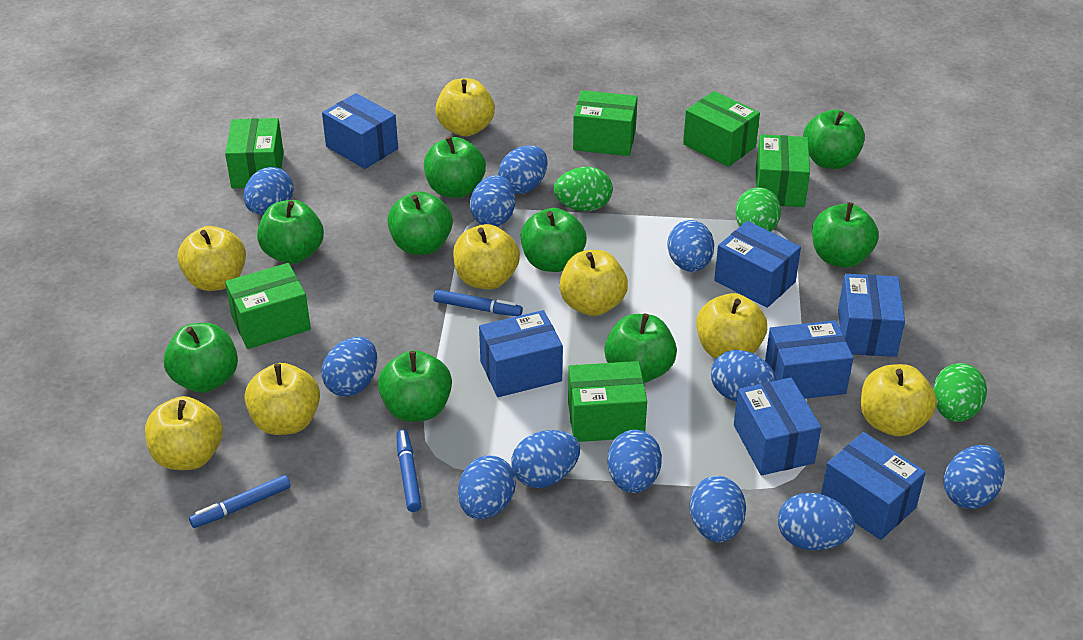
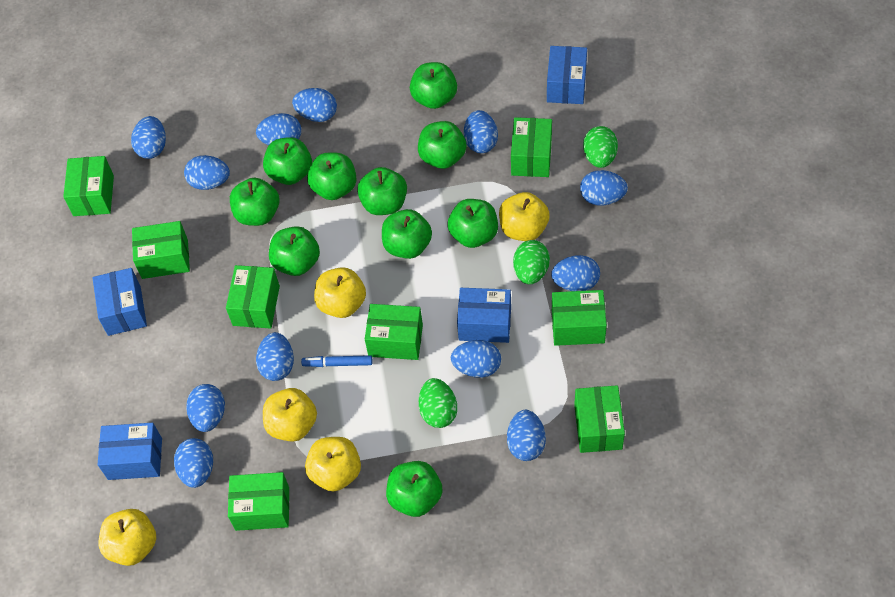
blue box: [322,93,398,169] [479,310,563,397] [714,221,801,308] [734,378,821,475] [765,320,853,399] [821,432,926,540] [838,274,905,357] = 7 -> [92,268,147,336] [97,423,162,480] [457,288,511,343] [547,46,587,104] = 4
blue marker: [189,475,291,528] [396,429,421,512] [433,289,523,316] = 3 -> [301,355,372,367] = 1
green apple: [164,323,238,393] [257,200,324,264] [378,350,452,422] [387,191,453,255] [424,136,486,198] [521,208,586,272] [604,313,677,383] [803,109,865,169] [812,202,879,268] = 9 -> [230,178,279,226] [263,137,312,185] [269,226,320,276] [307,153,357,200] [357,167,407,215] [382,209,432,259] [386,461,443,517] [410,62,457,109] [418,121,467,169] [448,199,498,248] = 10
green box: [225,118,284,188] [225,263,311,349] [568,361,647,442] [573,90,638,156] [683,91,760,167] [756,134,810,207] = 6 -> [63,156,114,216] [132,221,190,279] [226,265,280,329] [228,472,289,531] [365,304,423,360] [511,117,552,177] [552,290,607,346] [574,385,625,453] = 8
yellow apple: [145,396,223,470] [177,226,246,291] [244,363,320,435] [435,78,495,136] [453,224,520,289] [559,250,628,316] [696,293,767,359] [861,364,937,436] = 8 -> [99,509,156,566] [263,388,317,442] [305,437,361,491] [314,267,366,318] [499,192,550,241] = 5

